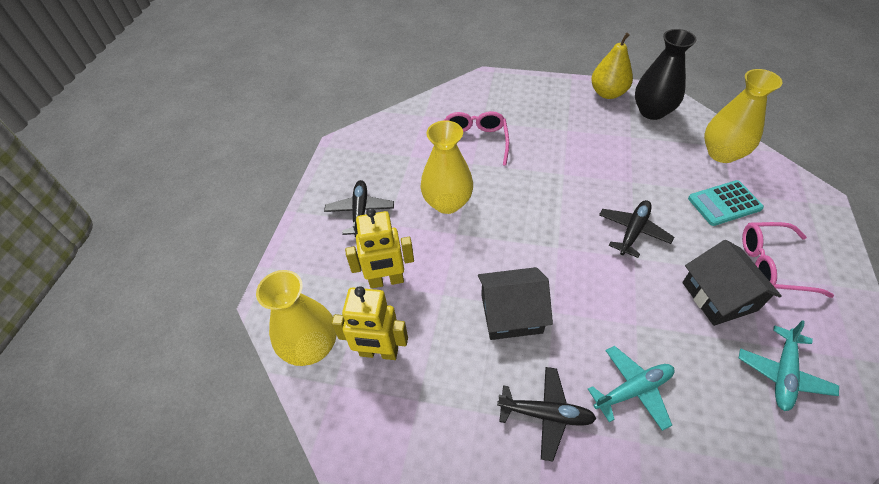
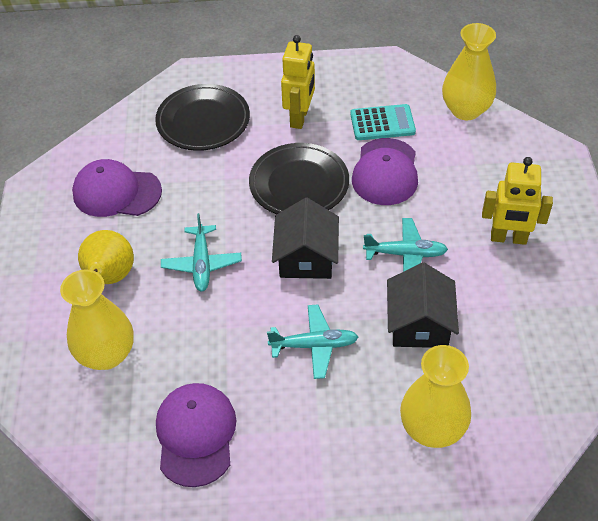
black plane: [324,180,394,237] [497,367,597,462] [599,200,674,258] = 3 -> none = 0
black plate: none = 0 -> [155,84,250,151] [249,143,349,214] = 2
black vase: [635,29,697,120] = 1 -> none = 0
pink glasses: [443,111,509,166] [742,222,834,298] = 2 -> none = 0
purple cap: none = 0 -> [72,159,162,217] [156,383,236,487] [352,138,418,205] = 3
turquoise plane: [588,346,675,431] [739,320,839,411] = 2 -> [161,213,242,291] [267,305,358,379] [363,218,448,272] = 3

